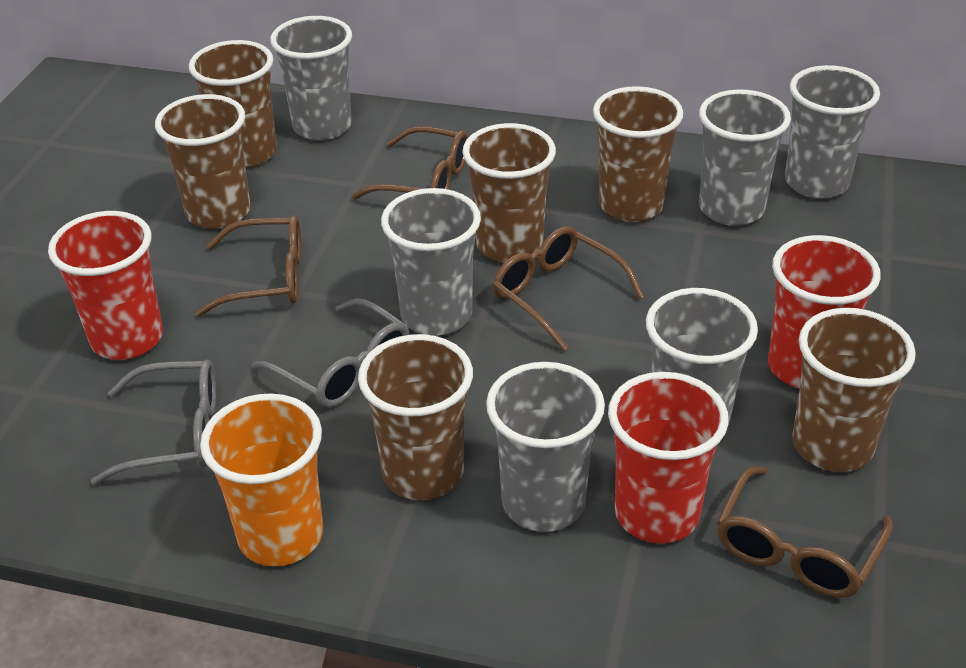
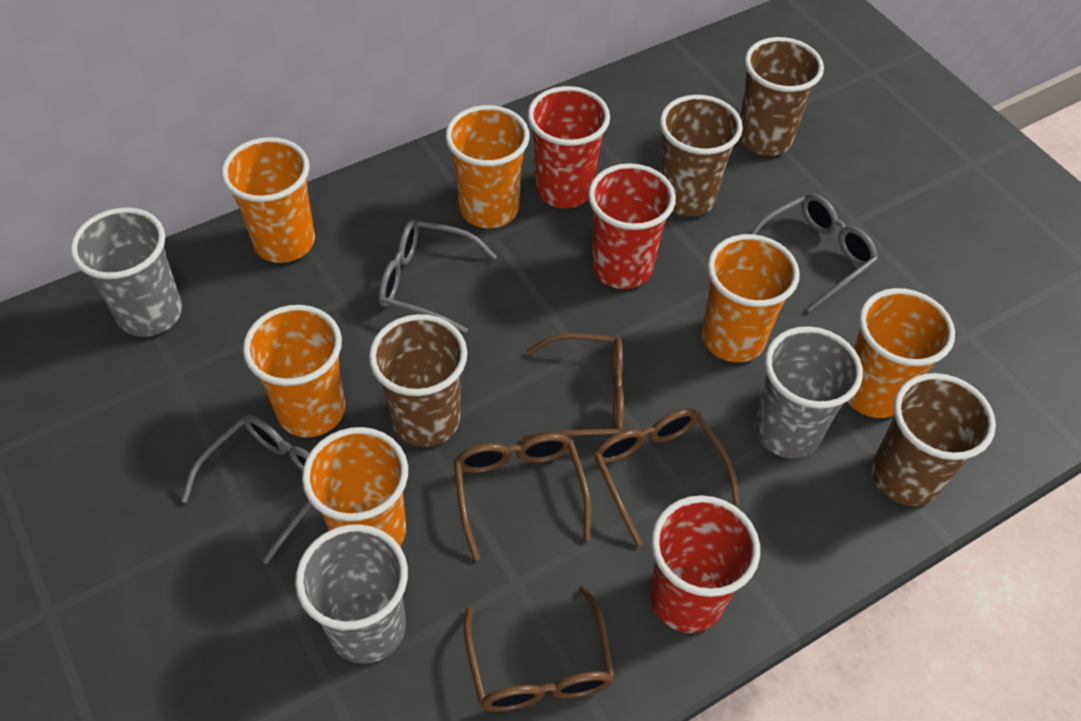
brown cup: [155,94,250,229] [189,40,277,168] [358,334,473,500] [462,123,556,263] [593,86,683,222] [792,308,916,472] = 6 -> [369,314,467,447] [660,95,743,217] [739,37,824,156] [872,373,996,506] = 4
grey cup: [270,16,352,141] [381,188,481,336] [486,362,605,532] [646,288,758,439] [699,89,791,226] [785,65,880,199] = 6 -> [70,208,182,337] [295,524,408,664] [754,326,863,458] = 3
grey glasses: [91,359,216,485] [252,298,409,407] = 2 -> [181,415,312,564] [378,220,497,334] [750,194,878,312] = 3
orange cup: [200,393,323,566] = 1 -> [221,137,315,263] [243,305,345,437] [302,427,408,546] [445,105,530,228] [702,234,800,362] [847,288,955,418] = 6

